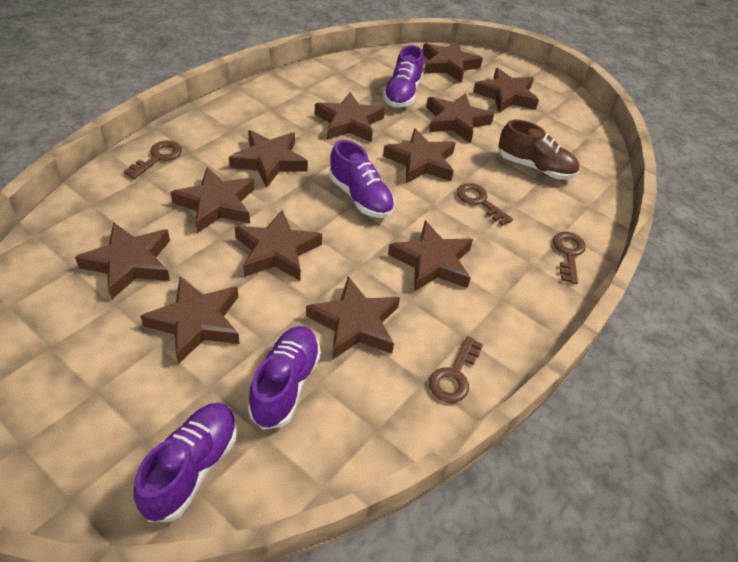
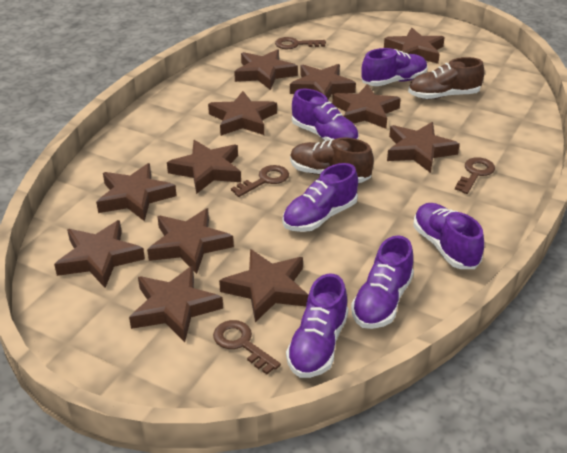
brown shoe: [498,120,579,180] = 1 -> [290,137,374,183] [408,57,485,99] = 2
purple shoe: [133,403,238,522] [248,326,321,430] [329,140,395,218] [383,45,424,107] = 4 -> [283,163,358,232] [286,274,348,378] [292,88,358,141] [351,235,414,329] [361,48,428,86] [413,203,484,269] = 6

